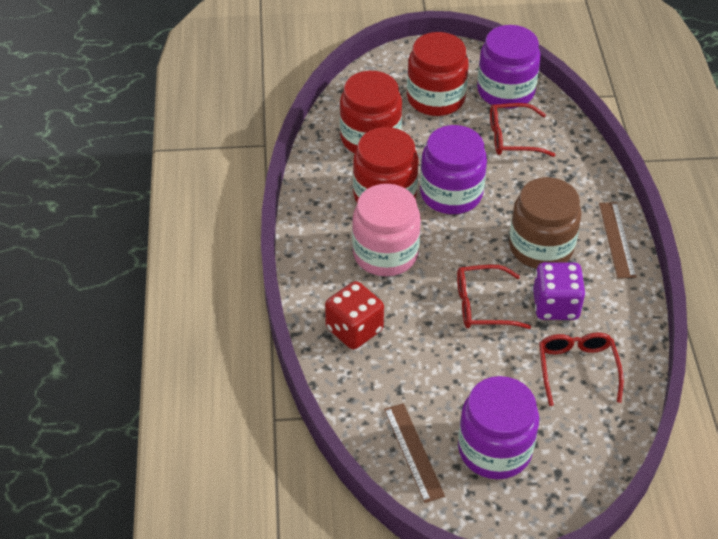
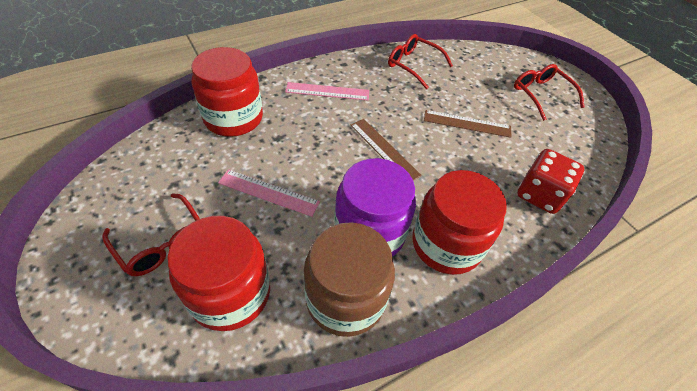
pink jar: [352,184,421,276] = 1 -> none = 0
pink ruler: none = 0 -> [218,169,320,217] [285,82,369,100] = 2
purple dice: [533,262,586,320] = 1 -> none = 0
purple jar: [420,125,487,214] [458,376,539,479] [477,25,541,109] = 3 -> [334,158,416,257] = 1

